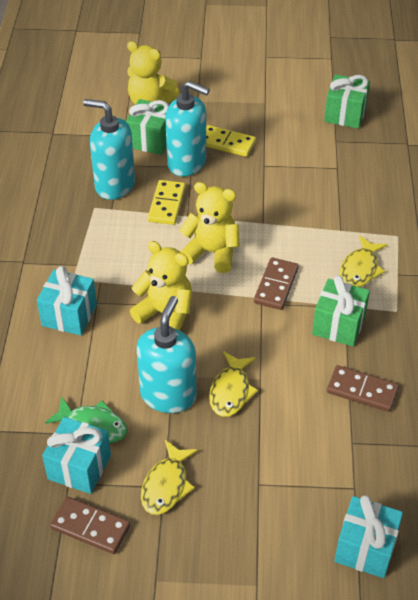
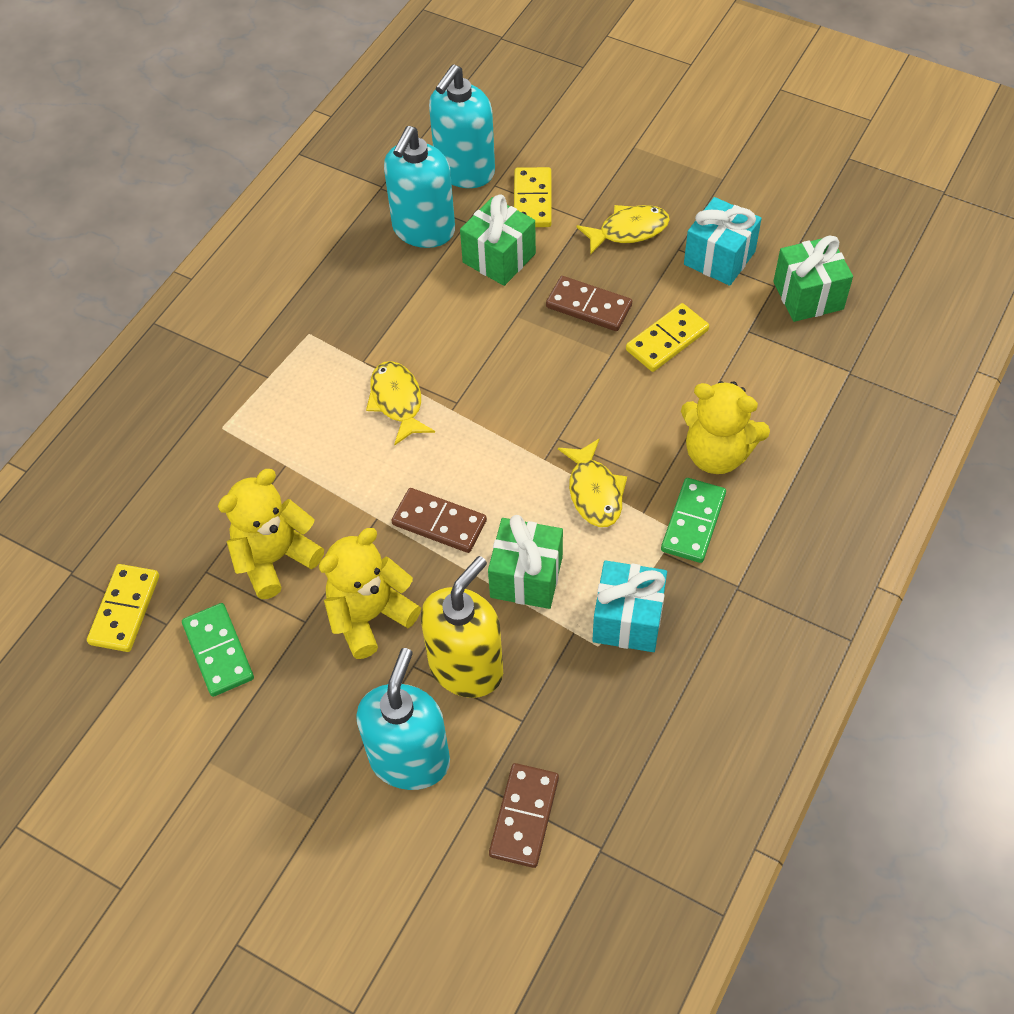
green domino: none = 0 -> [182,603,254,697] [661,478,726,563] = 2
green fish: [45,396,128,443] = 1 -> none = 0
turquoise gift: [37,266,97,335] [42,417,111,494] [334,495,403,578] = 3 -> [592,560,667,652] [684,197,762,286] = 2
yellow domino: [148,180,186,225] [206,125,256,157] = 2 -> [87,564,159,652] [514,167,552,227] [626,303,709,372] = 3
yellow soap dispenser: none = 0 -> [421,556,503,698] = 1

